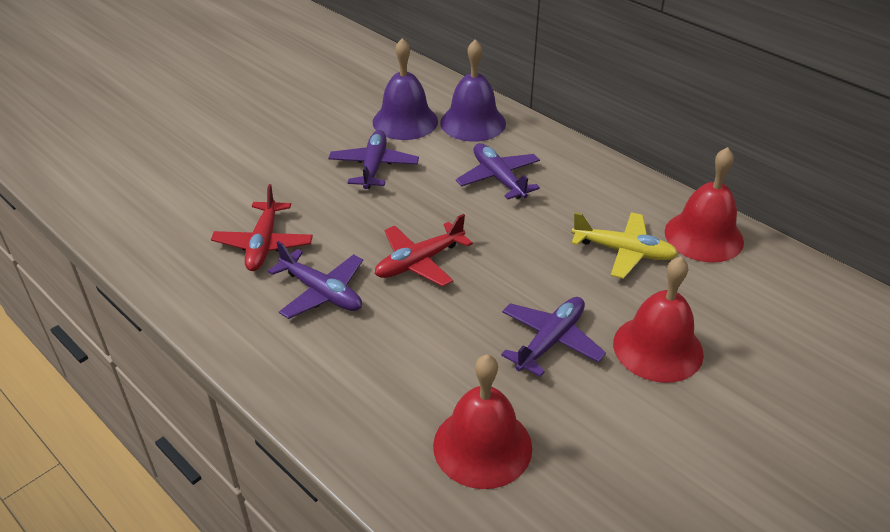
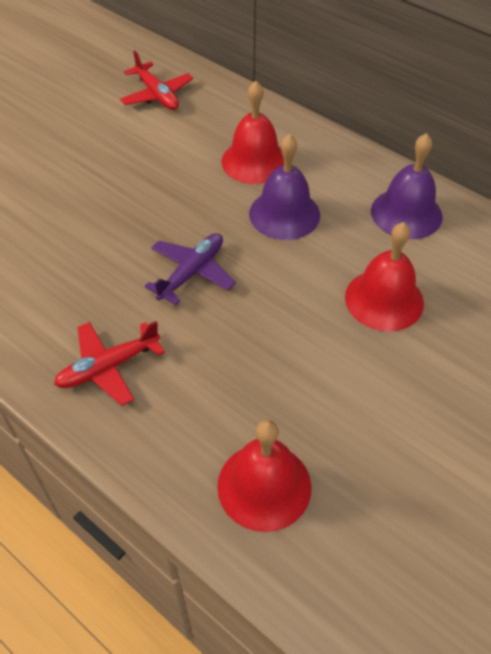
purple plane: [268,241,363,319] [328,130,419,189] [456,143,540,200] [501,297,606,377] = 4 -> [145,233,236,305] = 1
yellow plane: [571,212,678,279] = 1 -> none = 0

